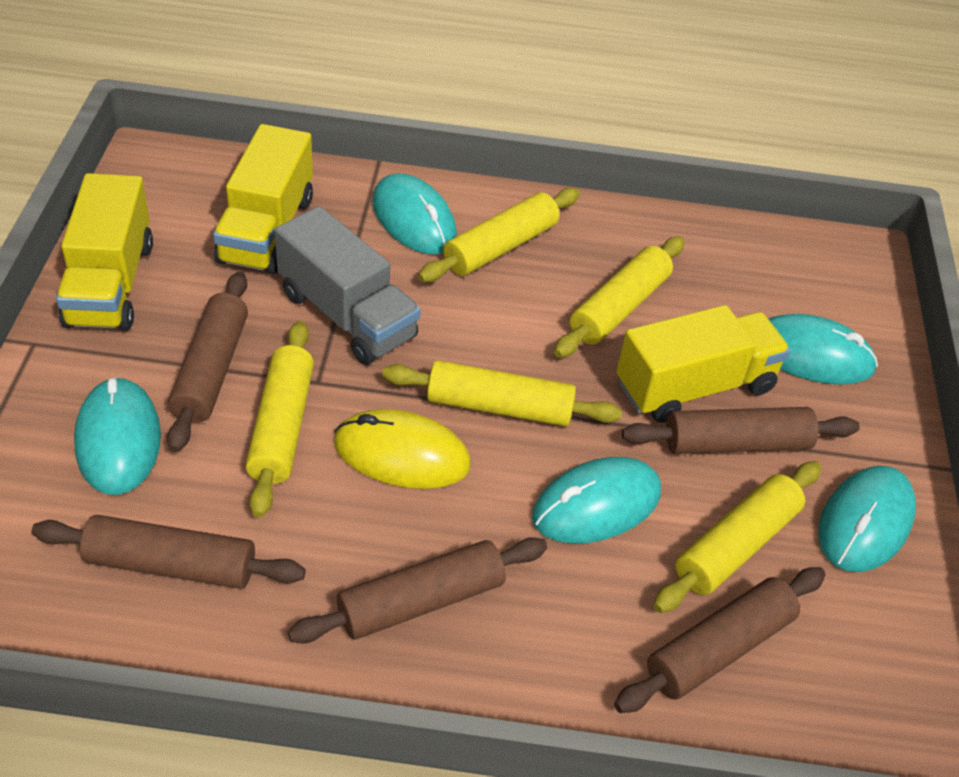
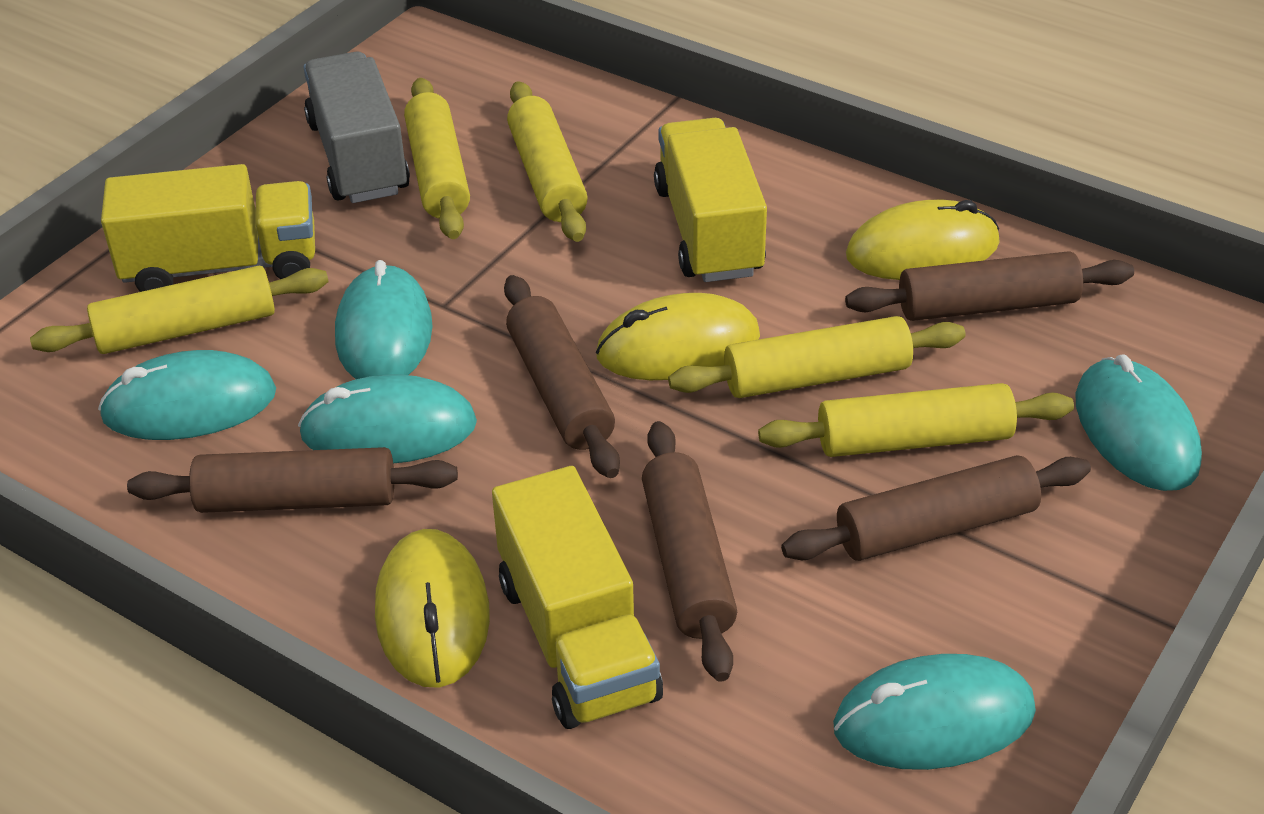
yellow mouse: [334,409,471,489] = 1 -> [375,529,490,688] [596,293,760,380] [846,200,1000,280] = 3

